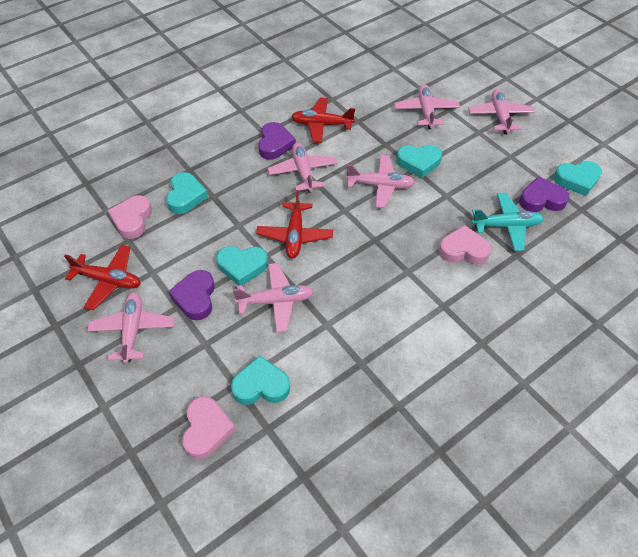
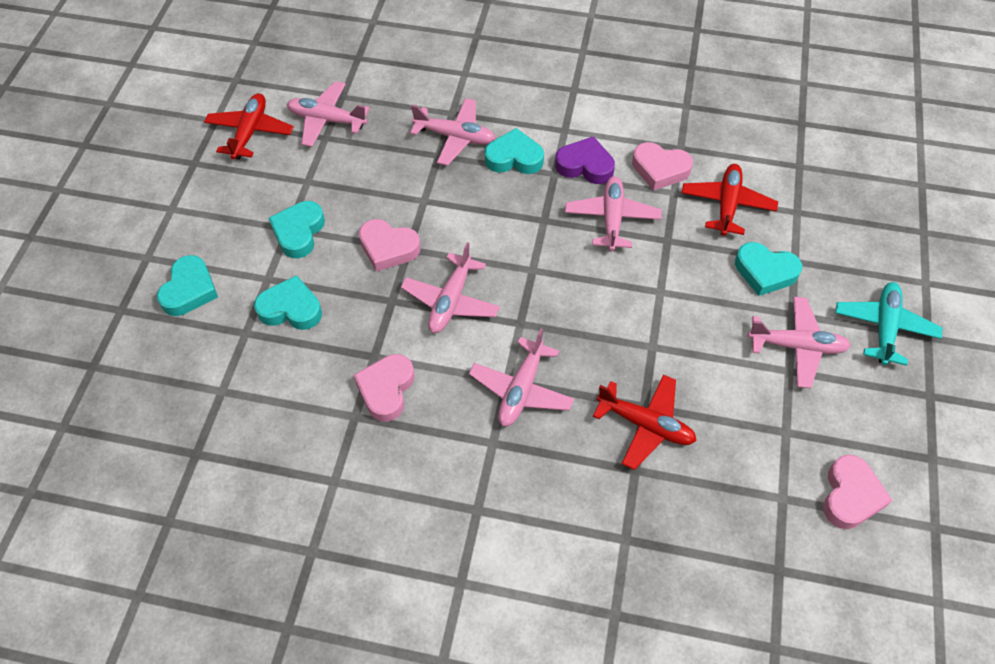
pink heart: [108,195,152,239] [182,396,236,459] [439,225,491,264] = 3 -> [354,354,415,422] [359,219,421,272] [632,142,693,191] [823,455,893,529] = 4
purple heart: [168,270,215,320] [258,122,296,160] [519,176,570,212] = 3 -> [555,136,615,184] = 1

